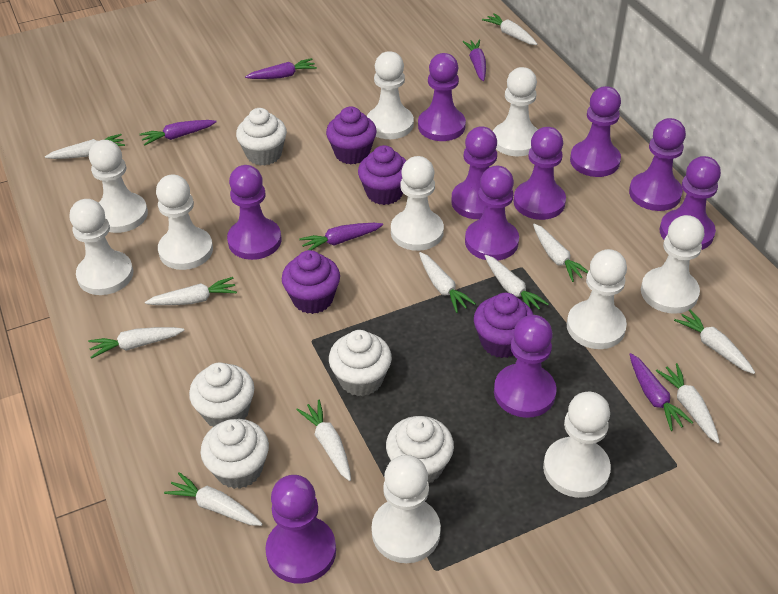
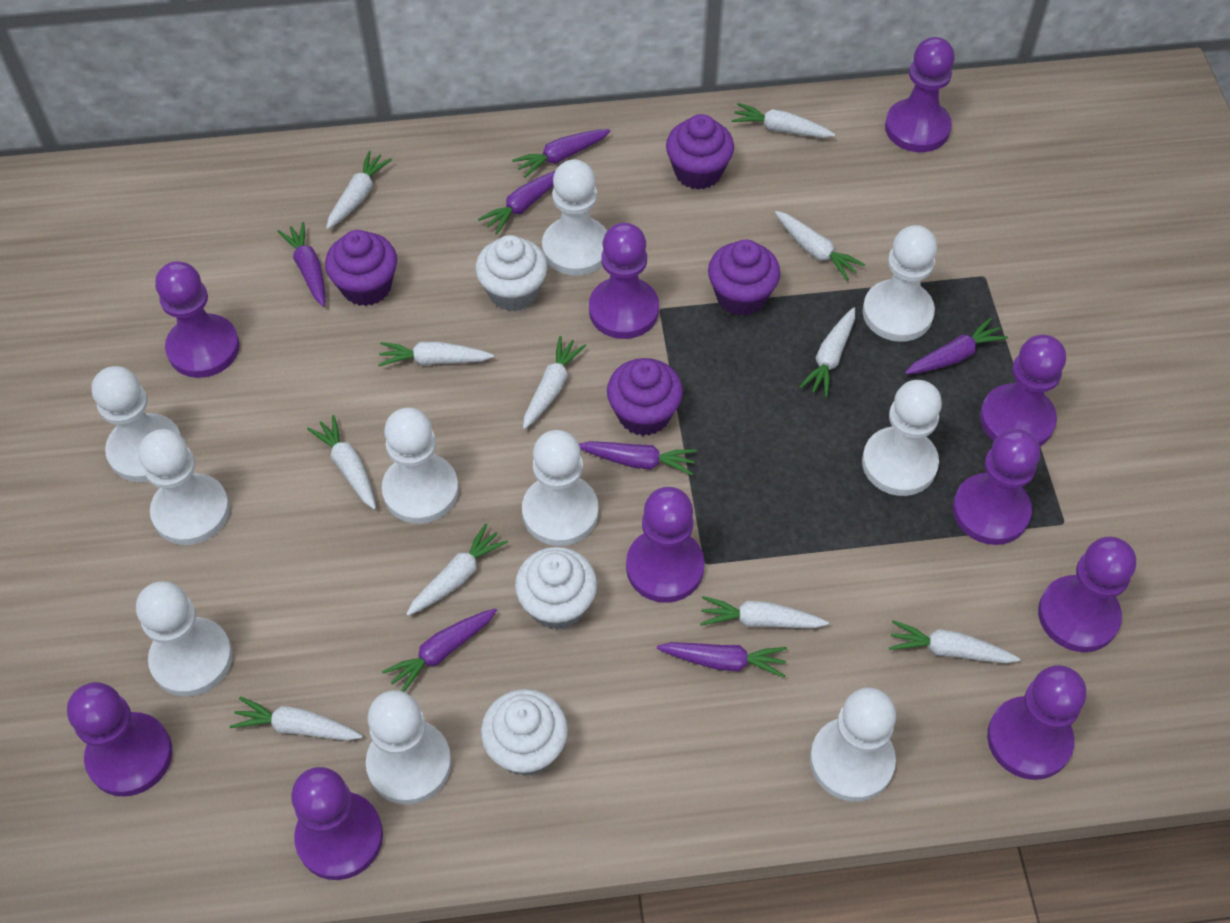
purple carrot: [139,120,217,146] [245,58,317,79] [299,223,383,250] [463,40,486,81] [629,353,693,431] = 5 -> [277,222,325,307] [382,608,497,692] [478,171,555,235] [512,129,610,178] [579,441,697,475] [657,642,787,678] [905,318,1008,374] = 7
white cupcake: [189,362,254,427] [201,419,269,489] [236,108,287,166] [329,330,392,396] [386,416,454,484] = 5 -> [476,235,548,311] [481,689,568,776] [515,547,597,630] = 3

